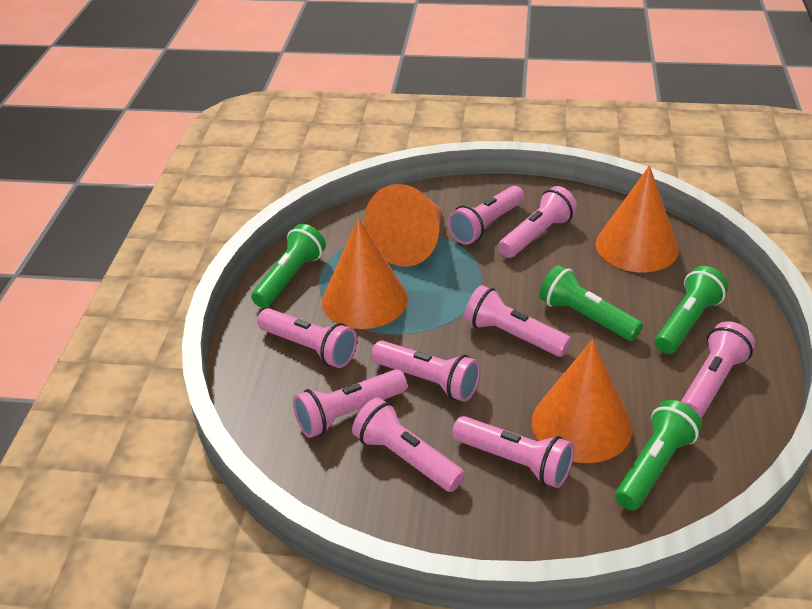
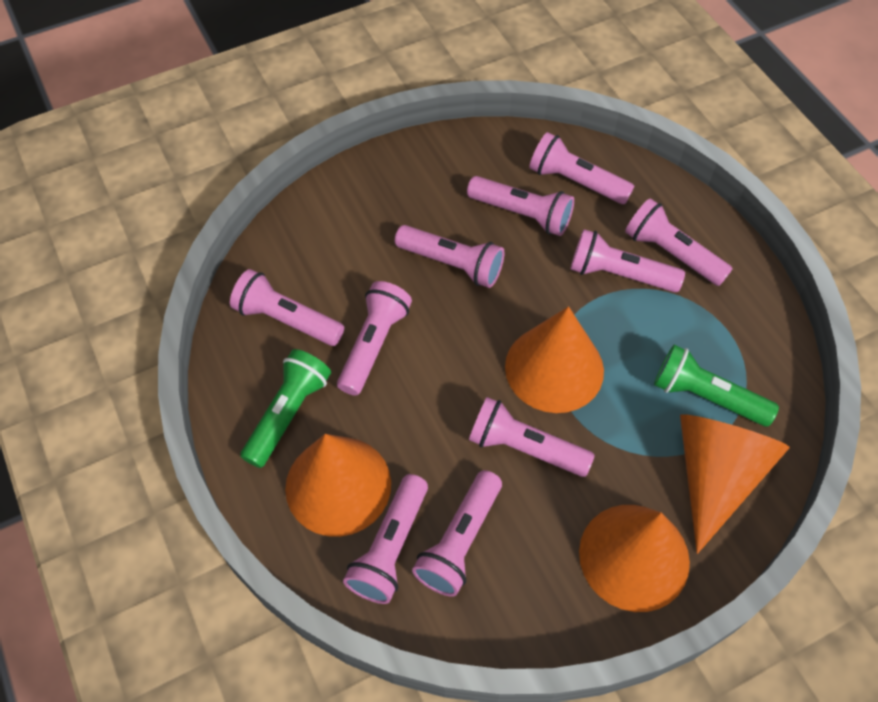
green flashlight: [251,224,326,308] [539,265,643,341] [615,400,702,510] [655,266,728,354] = 4 -> [240,349,331,468] [654,345,779,427] = 2
pink flashlight: [257,308,357,368] [293,369,407,438] [352,397,465,492] [371,340,481,402] [448,186,524,245] [452,416,574,488] [464,285,571,357] [498,186,577,258] [681,321,755,418] = 9 -> [230,269,344,346] [337,281,412,396] [343,474,428,604] [395,225,504,288] [412,470,502,597] [467,176,574,236] [469,397,595,477] [529,132,634,204] [570,229,685,292] [625,198,733,286] = 10

